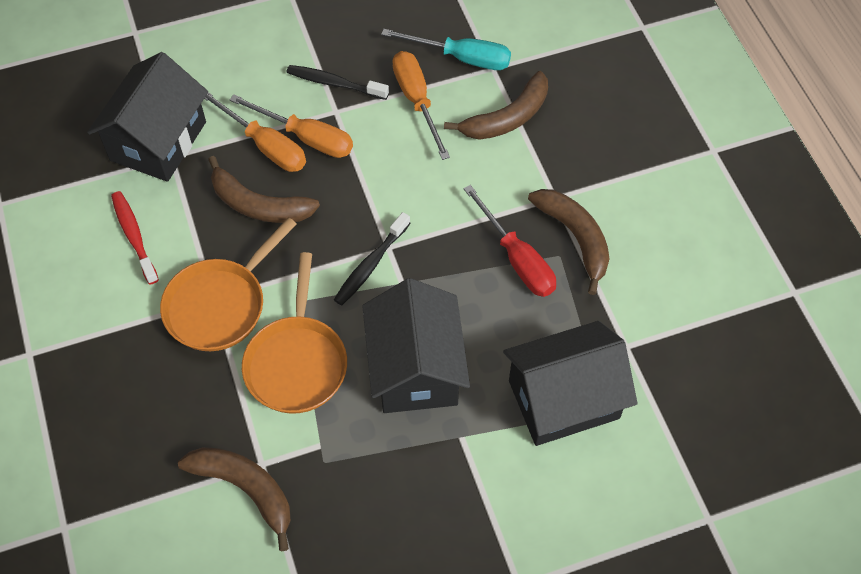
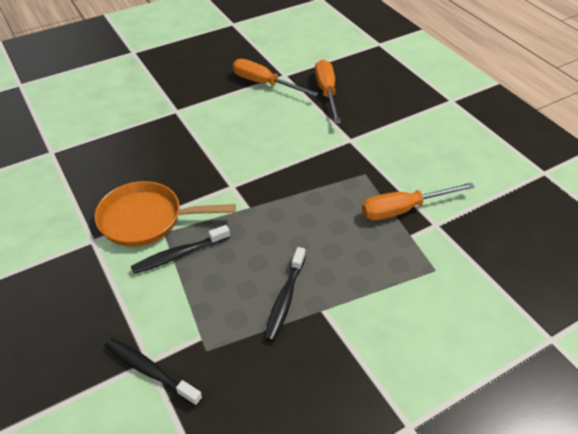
black house: [87,52,208,182] [362,278,470,413] [503,321,638,446] = 3 -> none = 0
black toothbrush: [287,65,389,100] [334,212,410,306] = 2 -> [105,338,202,406] [131,225,230,274] [264,247,306,342] = 3
brown banana: [178,447,291,551] [208,156,320,223] [444,71,548,140] [528,189,610,295] = 4 -> none = 0
orange pan: [160,217,297,351] [242,252,347,414] = 2 -> [94,181,236,247] = 1
red screwdriver: [464,185,556,297] = 1 -> none = 0
red toothbrush: [111,191,159,284] = 1 -> none = 0
turquoise screwdriver: [381,29,511,70] = 1 -> none = 0

